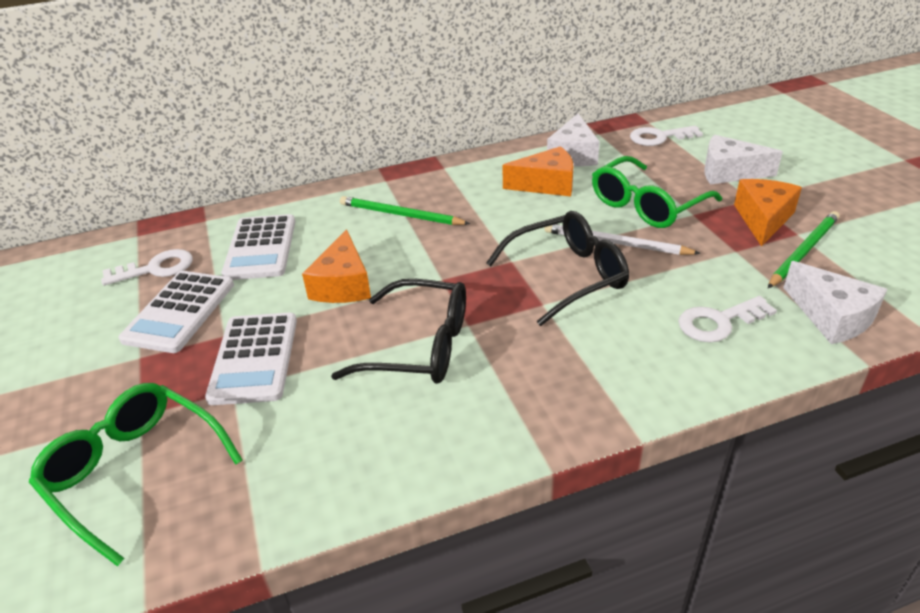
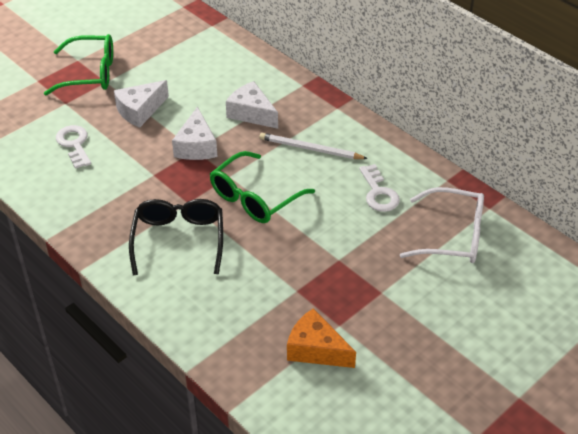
black glasses: [331,279,466,384] [486,211,629,326] = 2 -> [129,199,223,275] = 1
green pencil: [340,196,470,225] [768,211,839,288] = 2 -> none = 0
orange cheese: [302,229,371,303] [502,146,573,197] [734,179,802,246] = 3 -> [287,308,356,368] = 1
white calculator: [118,271,234,353] [205,313,297,405] [221,214,295,280] = 3 -> none = 0
white glasses: none = 0 -> [400,187,484,263] = 1
white key: [101,249,193,286] [630,126,703,146] [678,296,777,342] = 3 -> [56,125,91,169] [359,164,400,212] = 2

